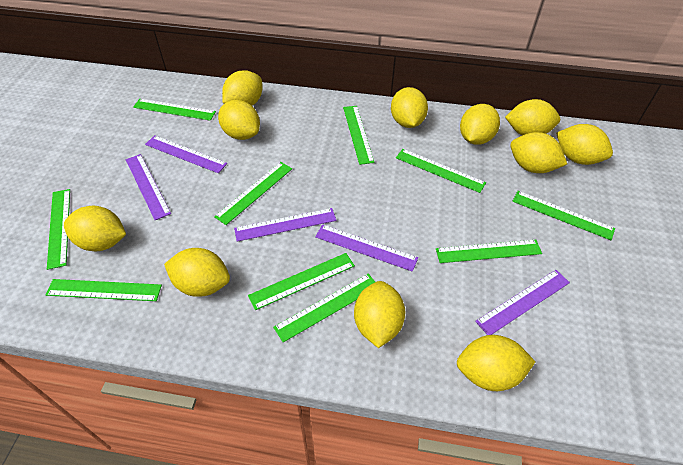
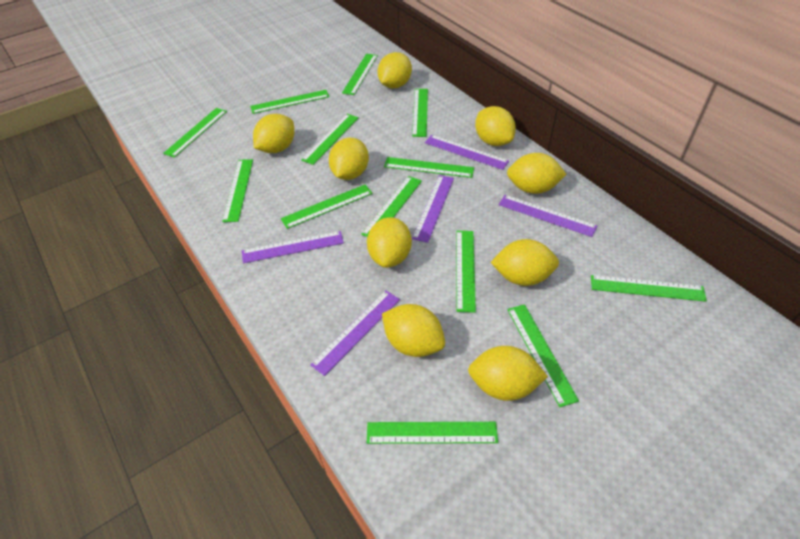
green ruler: [46,279,162,301] [47,189,70,270] [133,99,216,121] [214,162,292,225] [248,253,355,310] [273,274,375,342] [343,106,374,165] [396,149,486,193] [436,240,542,263] [513,191,615,240] = 10 -> [163,108,227,158] [222,159,253,222] [250,90,329,114] [281,185,373,229] [301,114,359,165] [342,54,378,95] [361,176,422,237] [367,422,498,444] [384,157,474,178] [412,89,428,137] [456,231,476,313] [507,304,579,407] [591,275,707,302] = 13
yellow lemon: [64,206,126,251] [164,248,230,297] [218,100,260,140] [222,70,263,106] [354,281,406,348] [391,87,428,128] [457,335,535,391] [460,104,500,145] [505,99,560,135] [510,132,567,173] [556,124,613,165] = 11 -> [253,114,294,153] [329,138,369,180] [367,217,412,268] [377,52,412,89] [382,304,445,357] [468,346,548,401] [475,106,516,146] [491,239,559,286] [507,153,567,194] = 9

